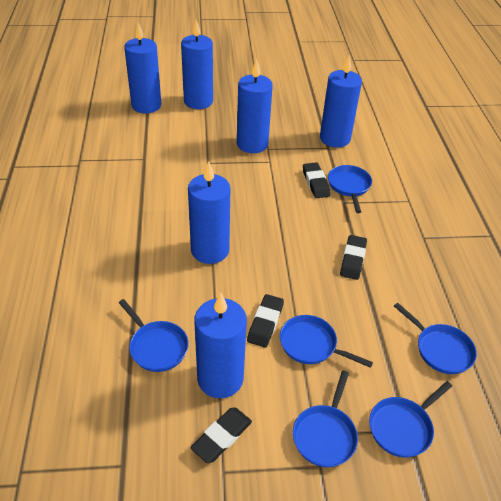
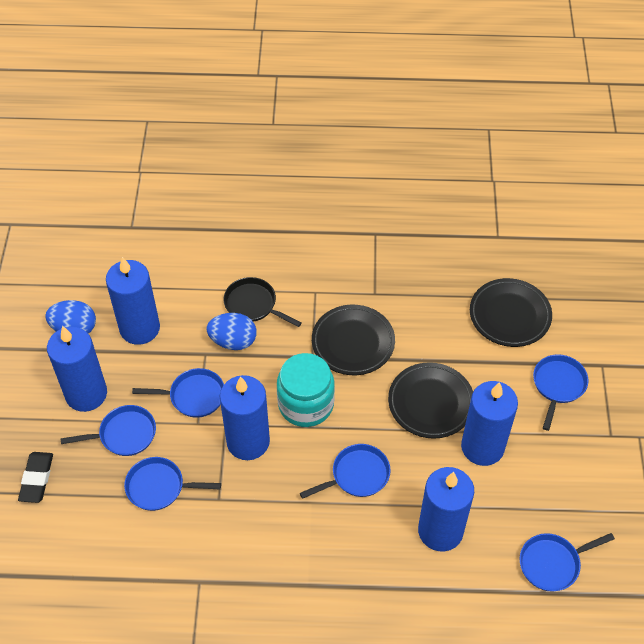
black eraser: [190,408,252,463] [247,294,284,348] [303,162,331,198] [340,235,367,280] = 4 -> [18,452,53,503] = 1
black pan: none = 0 -> [223,277,302,327] = 1
black plate: none = 0 -> [312,305,395,375] [388,362,473,439] [470,278,552,347] = 3
blue candle: [124,22,161,113] [181,19,213,109] [188,161,230,264] [194,293,247,398] [237,59,273,153] [320,55,362,148] = 6 -> [47,326,107,412] [106,257,160,345] [220,375,270,460] [418,467,474,551] [461,381,518,466] = 5
blue egg: none = 0 -> [45,300,96,334] [207,313,257,350] = 2
turquoise jar: none = 0 -> [277,353,335,427] = 1

